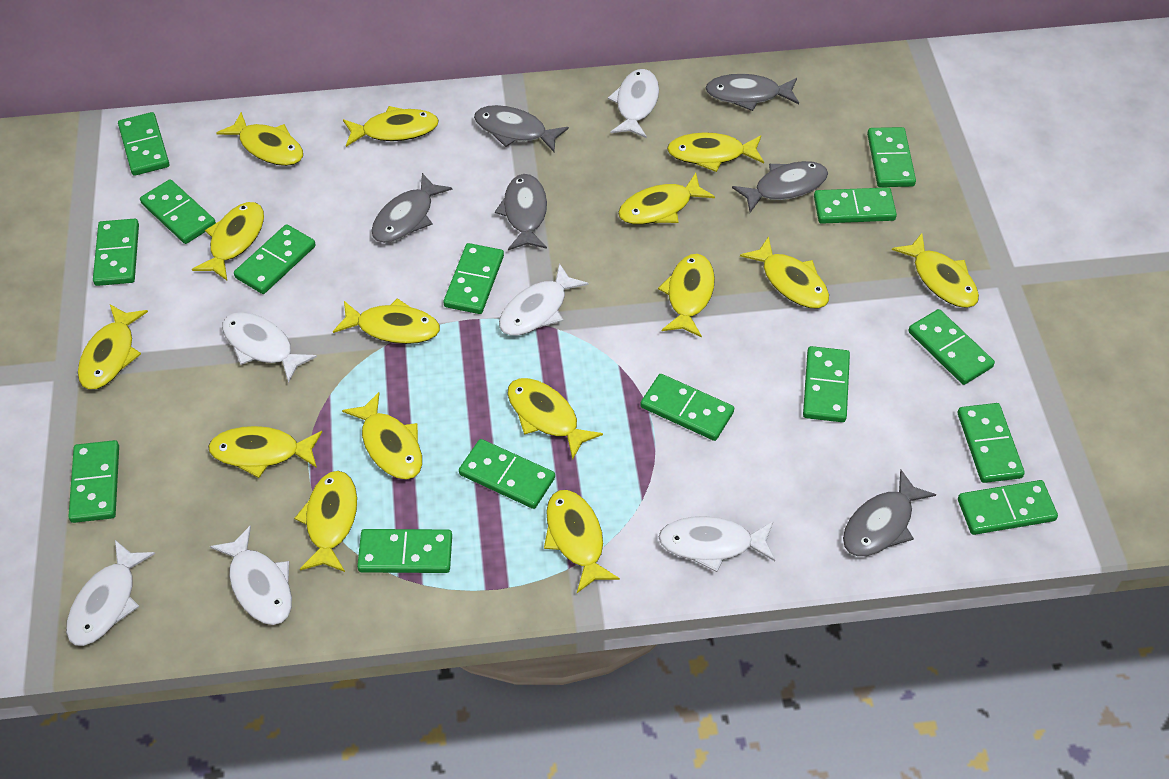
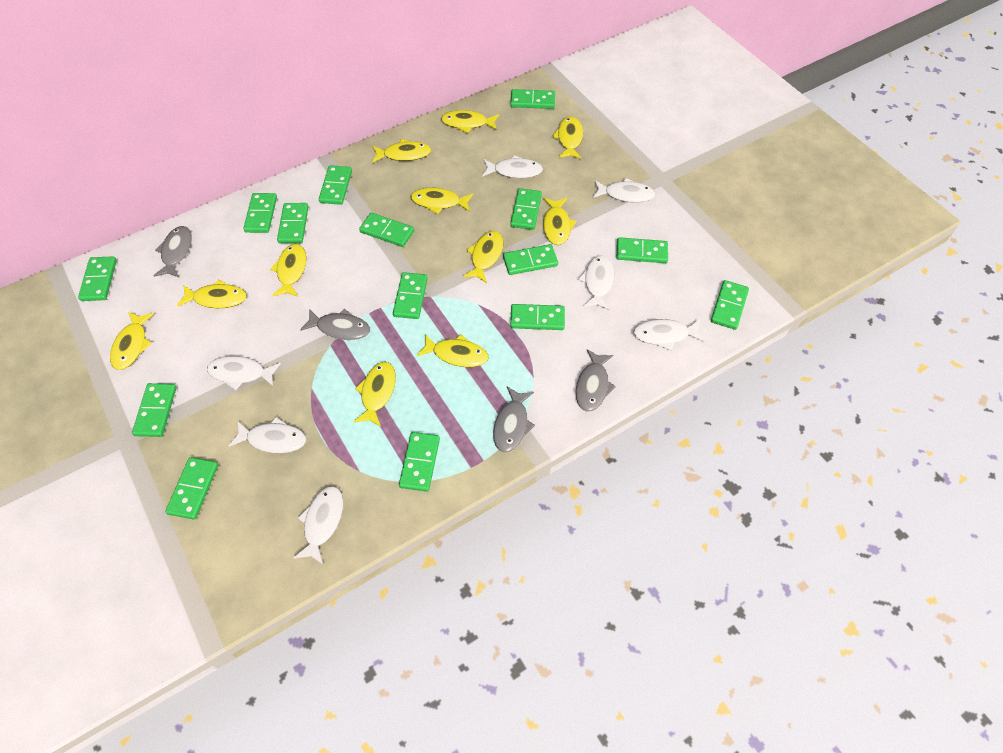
grey fish: [371,173,452,243] [474,105,569,152] [495,174,547,250] [706,74,799,111] [732,161,828,213] [843,470,936,556] = 6 -> [153,226,192,277] [300,309,370,340] [493,387,535,453] [576,349,616,412] = 4
white fish: [66,540,155,646] [210,525,292,625] [222,312,317,383] [499,263,589,336] [608,69,659,138] [659,516,775,572] = 6 -> [207,356,281,391] [229,417,306,453] [293,486,343,564] [482,155,543,178] [578,255,614,310] [593,178,655,203] [633,319,705,351] = 7
yellow fish: [78,305,148,390] [192,202,264,280] [208,426,322,478] [217,112,303,166] [294,471,357,572] [333,298,440,344] [342,392,422,480] [343,106,439,147] [507,378,603,460] [544,490,620,593] [618,173,715,224] [658,254,715,338] [667,132,764,172] [740,236,829,308] [892,233,979,308] = 15 -> [110,312,154,370] [177,280,247,308] [270,244,306,297] [353,362,396,427] [372,139,431,163] [411,187,473,214] [417,334,488,367] [441,110,499,133] [463,231,504,283] [543,198,577,245] [552,116,583,159] = 11

